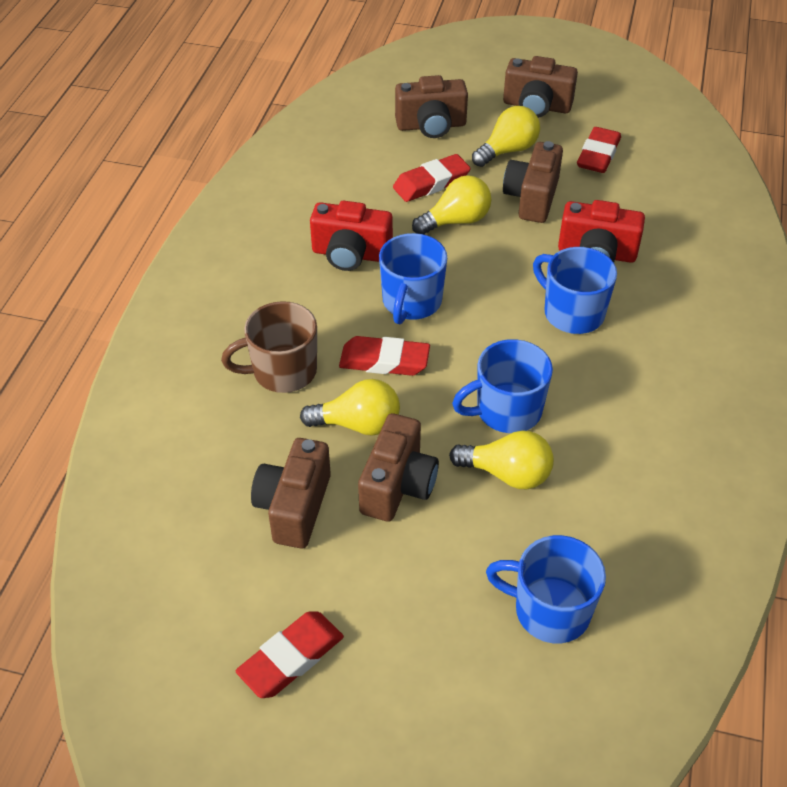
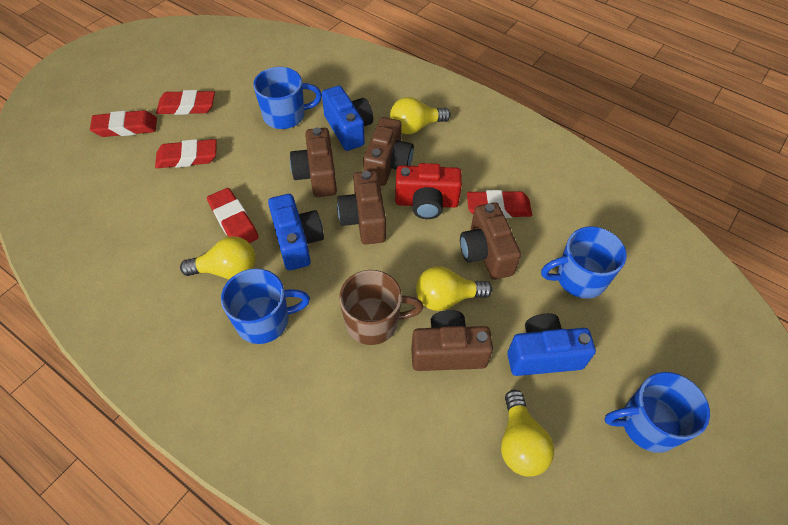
blue camera: none = 0 -> [268,194,324,271] [322,86,373,151] [507,313,596,376] = 3
red camera: [310,201,393,271] [558,200,645,263] = 2 -> [395,163,462,219] = 1
red eraser: [236,611,344,698] [339,336,430,376] [393,154,471,202] [577,127,621,173] = 4 -> [90,110,157,137] [155,139,217,168] [156,90,215,115] [207,188,259,243] [467,190,532,218] = 5

